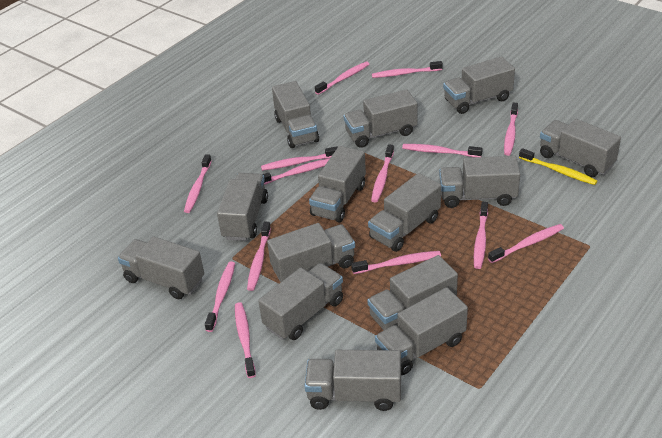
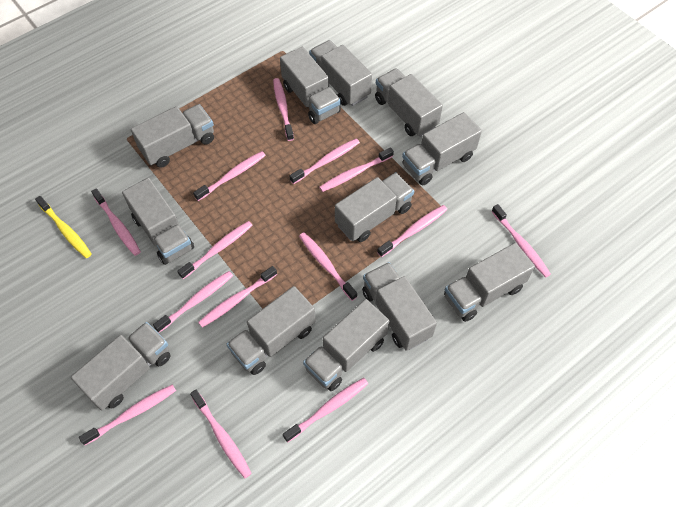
grey truck: [118,236,204,299] [217,173,268,241] [258,263,343,340] [267,223,355,282] [272,81,319,148] [305,350,401,411] [309,146,366,222] [344,89,417,148] [368,173,441,252] [368,255,458,330] [375,287,468,375] [439,156,520,208] [443,56,515,114] [540,119,621,177] = 14 -> [71,322,171,410] [122,178,194,265] [131,104,214,168] [227,286,316,375] [280,47,341,124] [303,299,389,391] [309,40,372,106] [335,172,414,242] [362,262,437,351] [375,68,443,137] [402,112,482,185] [444,243,535,322] = 12

